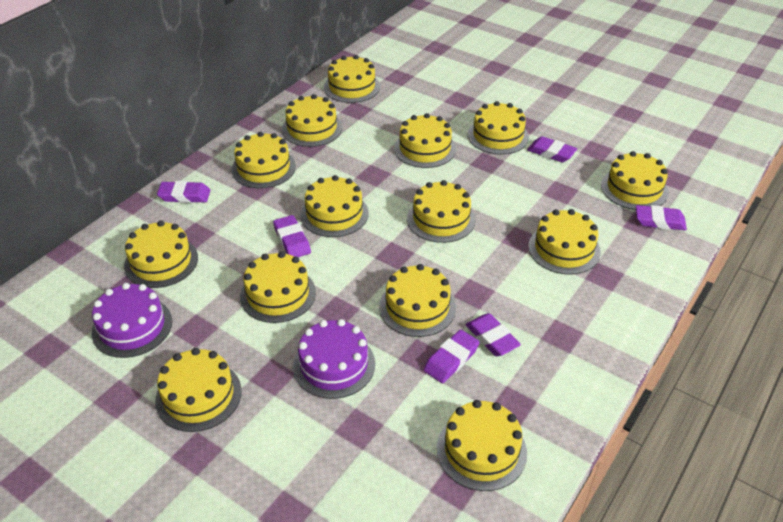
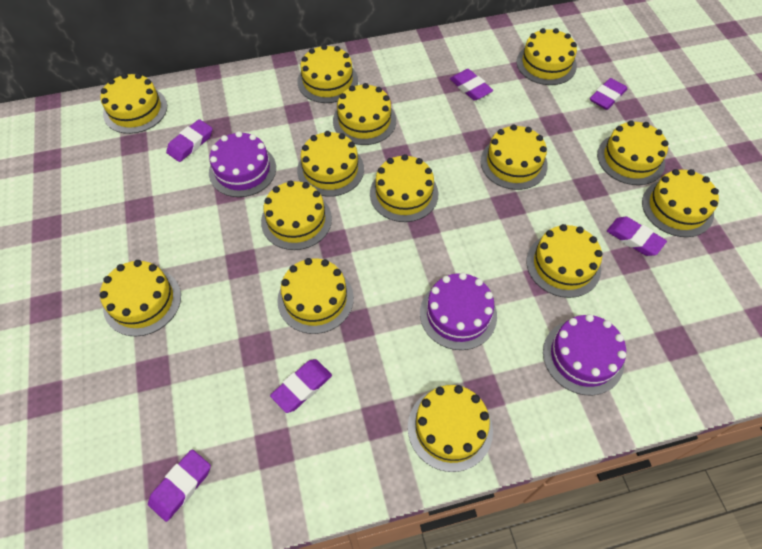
purple cake: [91,283,172,358] [293,319,375,399] = 2 -> [209,131,276,197] [420,273,497,350] [543,314,626,395] = 3

